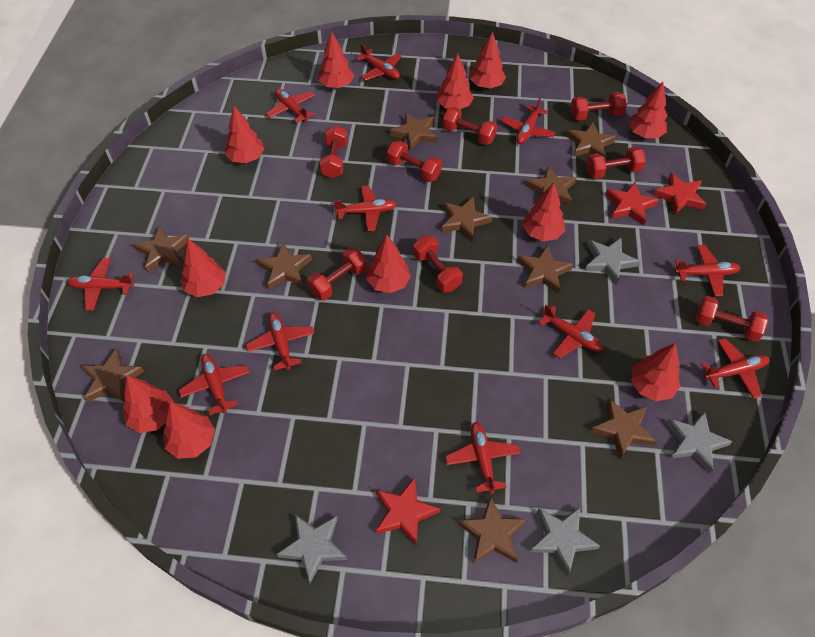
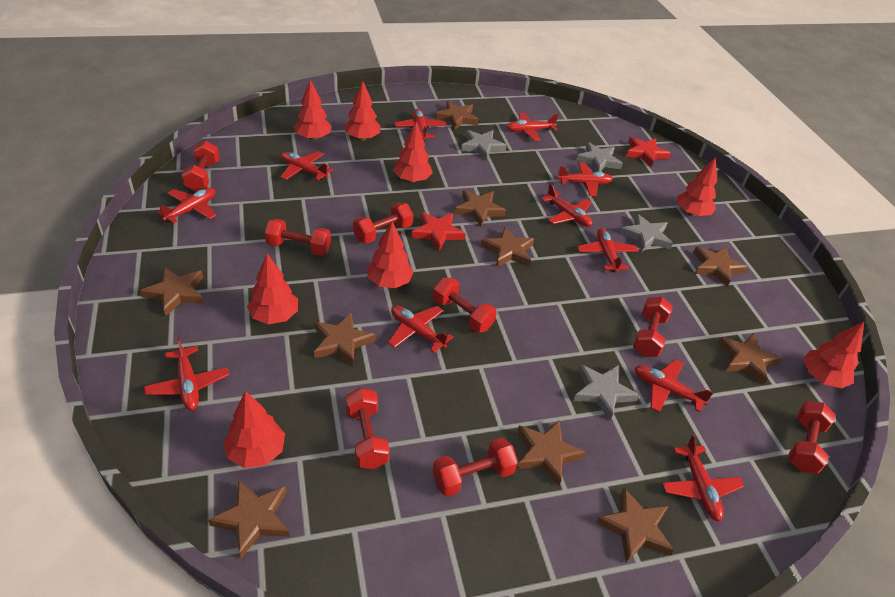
red star: [376,477,440,546] [605,182,659,225] [653,172,707,215] = 3 -> [411,212,466,251] [626,137,671,167] = 2
red tree: [123,375,174,433] [163,402,215,459] [180,238,226,297] [225,106,264,163] [318,31,354,88] [366,235,411,293] [437,53,474,109] [470,32,506,89] [522,183,565,241] [628,82,667,138] [630,343,680,401] = 11 -> [224,391,285,468] [247,254,298,324] [294,80,332,140] [344,81,381,141] [367,221,414,288] [393,122,433,183] [677,157,717,216] [803,321,864,389] = 8

